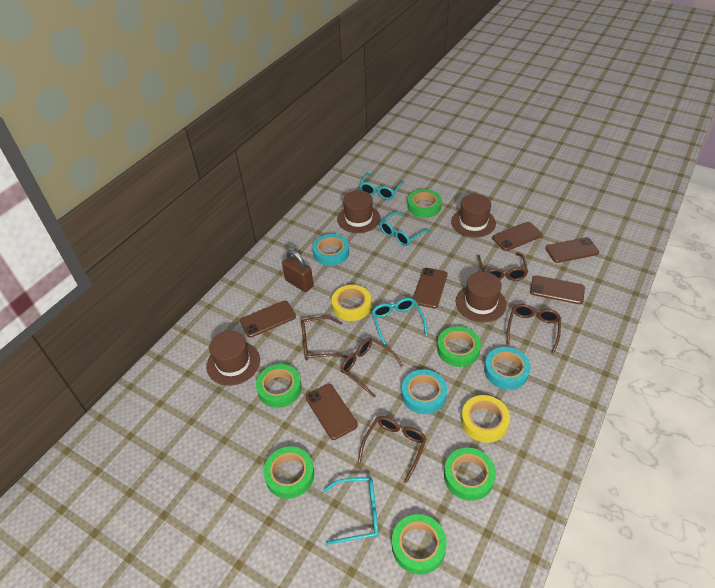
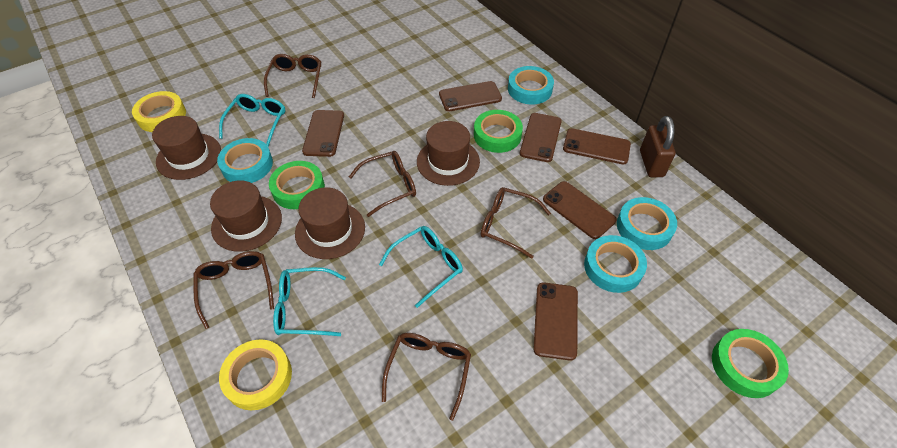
green tape: [256,364,302,408] [263,446,314,499] [392,514,447,575] [407,189,442,218] [437,326,481,367] [444,448,496,501] = 6 -> [269,161,325,209] [474,110,523,153] [712,329,789,398] = 3
turquoise glasses: [323,477,379,545] [359,173,404,200] [372,298,428,346] [380,212,431,246] = 4 -> [219,94,285,147] [273,267,346,336] [379,226,463,308] = 3
turquoise tape: [313,234,349,266] [401,369,447,414] [484,347,531,390] = 3 -> [217,138,273,183] [508,66,554,105] [584,235,647,293] [617,197,677,250] = 4

